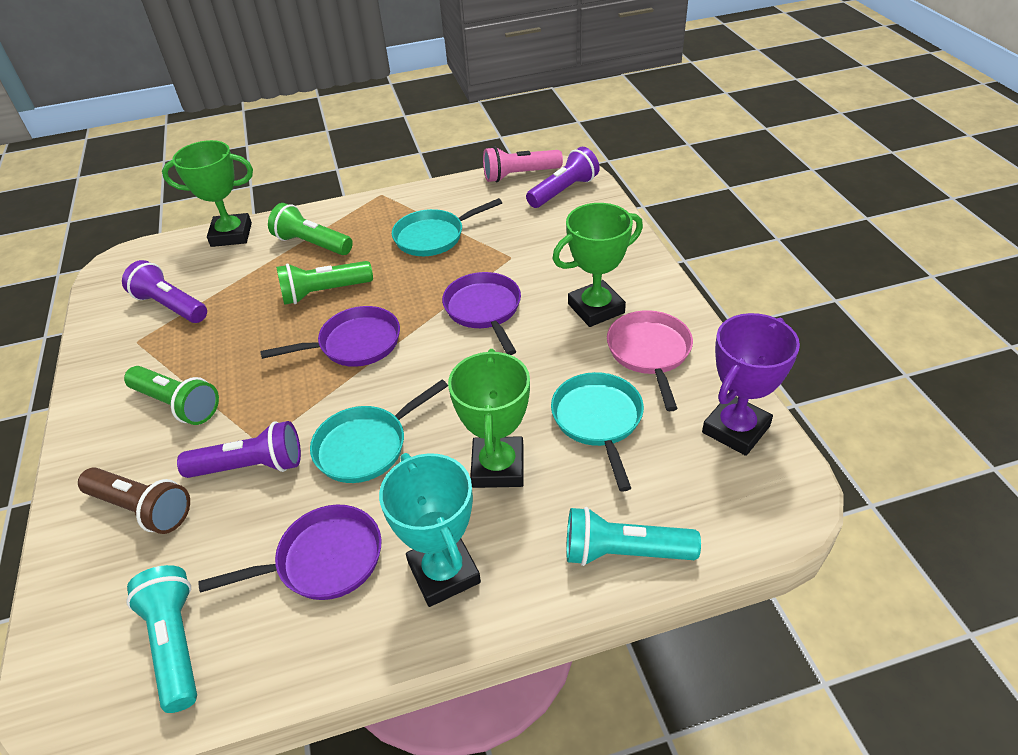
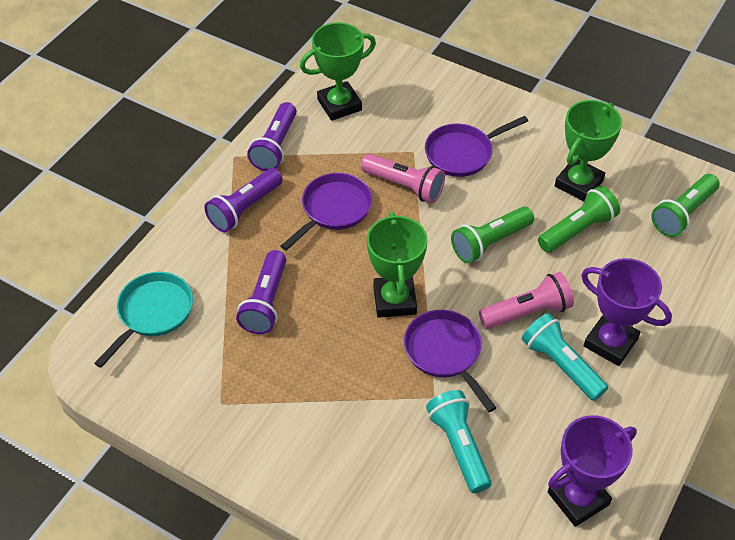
brown flashlight: [78,467,190,534] = 1 -> none = 0
pink flashlight: [483,146,563,182] = 1 -> [361,154,445,203] [479,272,574,329] = 2
pink pan: [607,310,693,411] = 1 -> none = 0
purple trophy: [702,313,800,456] = 1 -> [548,415,637,527] [581,258,672,366] = 2
turquoise pan: [310,380,448,483] [392,198,502,256] [551,372,644,492] = 3 -> [94,272,193,368] = 1
turquoise trophy: [379,453,481,607] = 1 -> none = 0

